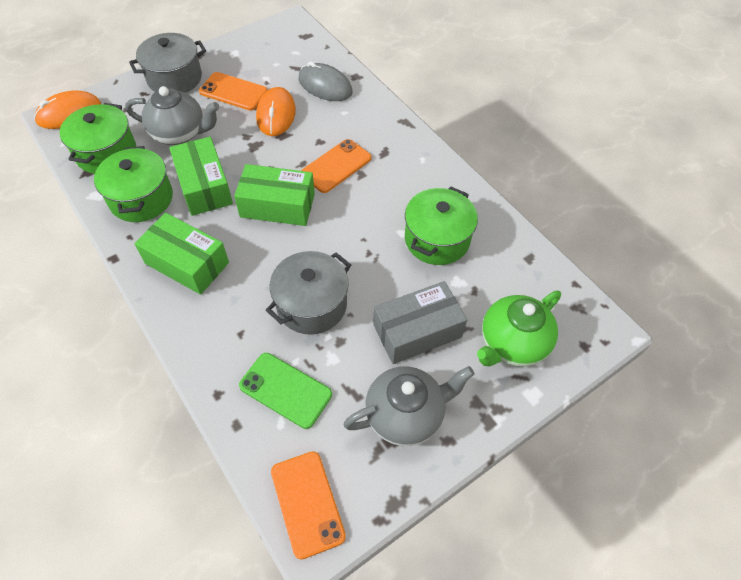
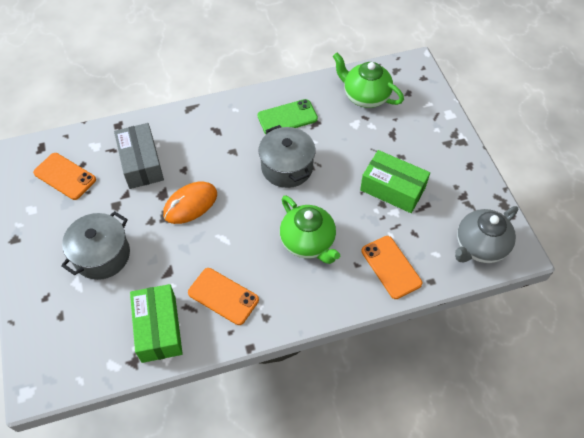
green box: [134,213,229,295] [169,137,233,216] [234,164,315,226] = 3 -> [130,284,183,363] [360,150,430,213] = 2
green pot: [60,103,136,174] [94,146,173,222] [405,187,478,265] = 3 -> none = 0
green teapot: [477,291,561,367] = 1 -> [280,195,340,264] [333,53,404,108] = 2
grey mouse: [298,61,352,101] = 1 -> none = 0
grey teapot: [125,86,219,145] [344,366,474,446] = 2 -> [455,206,518,263] = 1
orange mouse: [34,90,101,129] [256,87,296,136] = 2 -> [163,181,217,224] = 1

